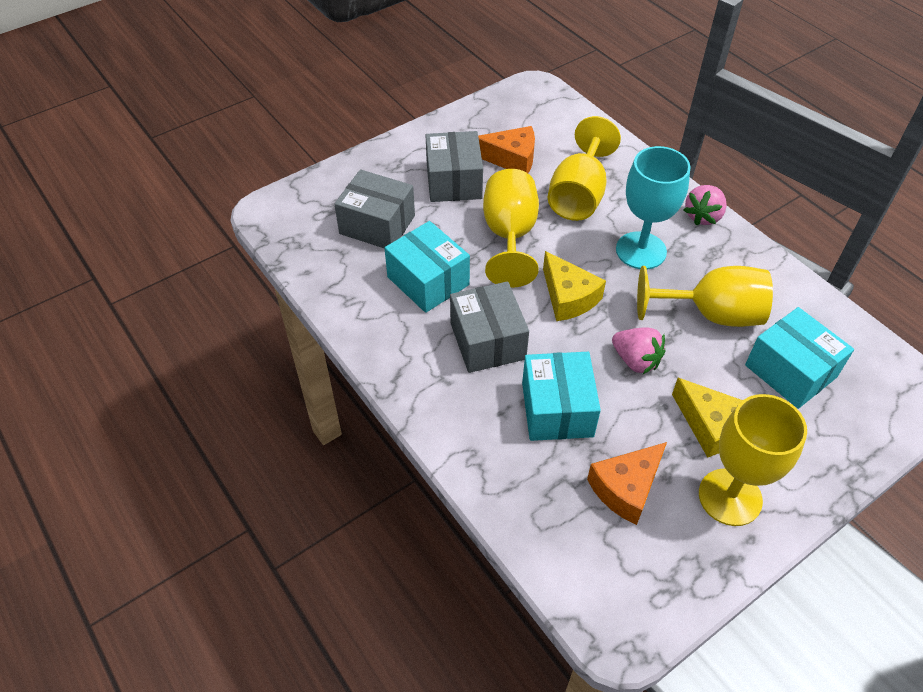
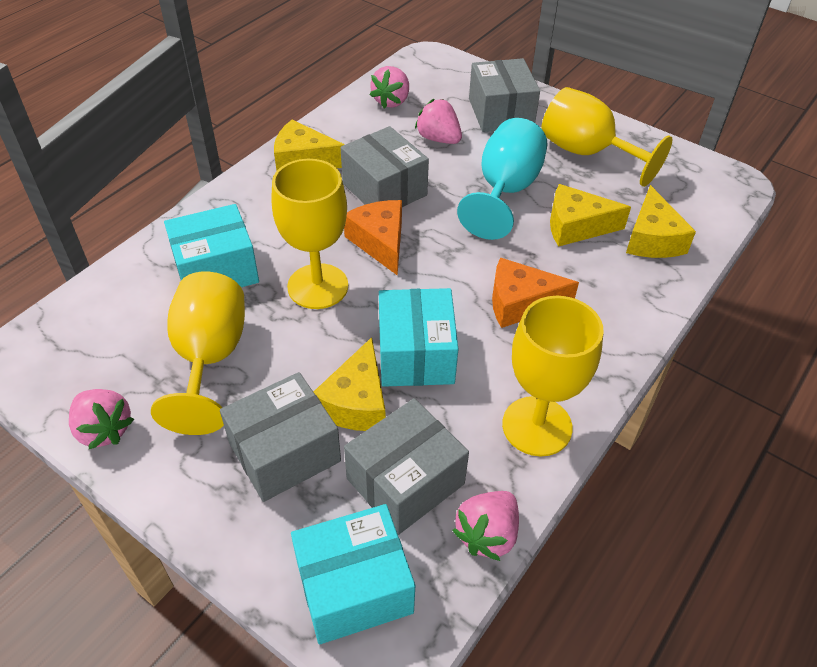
grey box: [334,169,415,248] [426,131,483,202] [450,281,529,373] = 3 -> [220,372,341,502] [341,126,429,207] [344,398,469,535] [469,58,540,132] = 4
pink strawberry: [612,327,666,374] [684,185,727,225] = 2 -> [69,389,134,449] [370,66,409,109] [415,99,462,144] [452,491,519,561] = 4
yellow cheese: [543,251,606,321] [672,378,743,458] = 2 -> [274,120,345,171] [314,337,385,431] [550,184,631,247] [626,185,696,258] = 4

